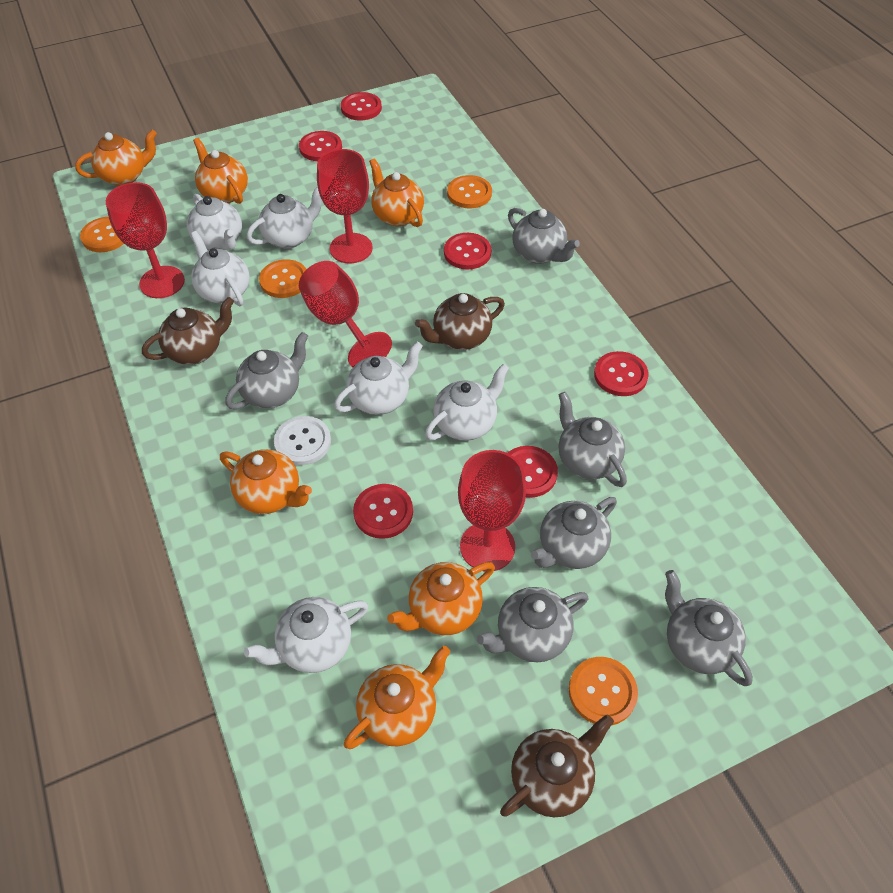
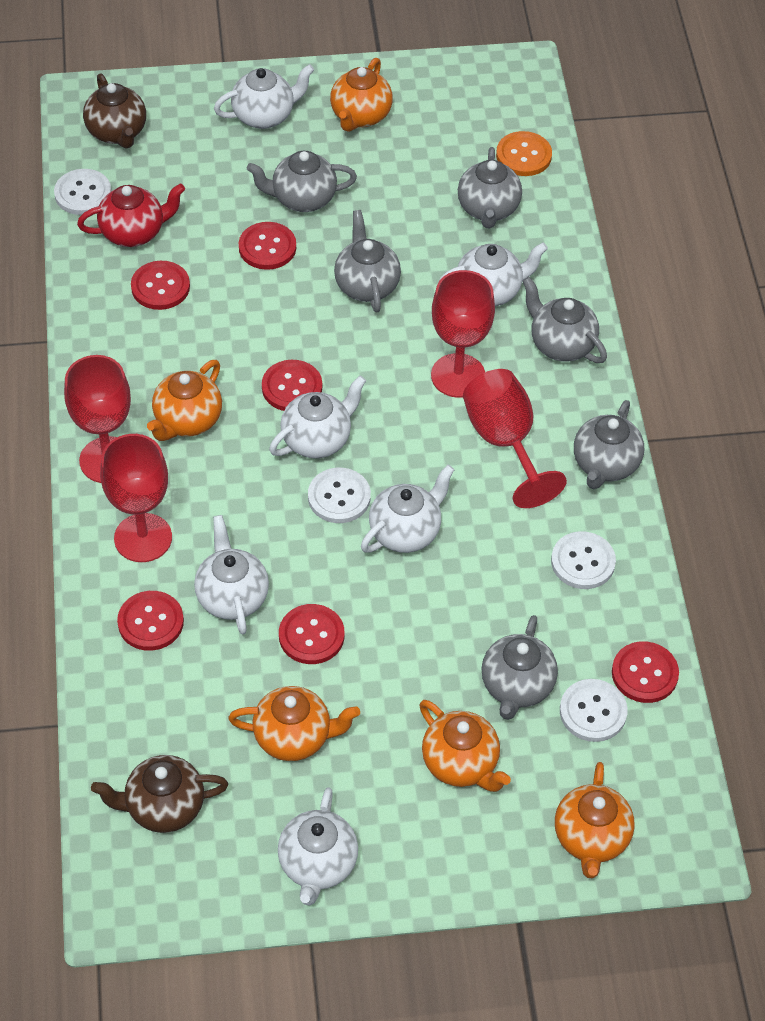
brown teapot: [142,297,234,365] [415,293,505,350] [500,714,614,817] = 3 -> [83,73,146,148] [91,755,228,833] = 2
orange button: [80,217,124,252] [259,259,306,298] [447,175,492,208] [569,657,638,725] = 4 -> [496,131,552,176] = 1
orange teapot: [75,130,157,186] [193,138,248,204] [220,449,312,514] [344,646,451,749] [369,158,424,227] [387,562,495,635] = 6 -> [147,360,222,441] [228,686,360,761] [330,58,393,132] [419,700,511,792] [555,762,635,879] = 5
red teapot: none = 0 -> [77,184,185,247] = 1
white button: [274,416,331,465] = 1 -> [54,169,111,215] [308,468,371,523] [551,531,616,589] [560,679,628,742] = 4

